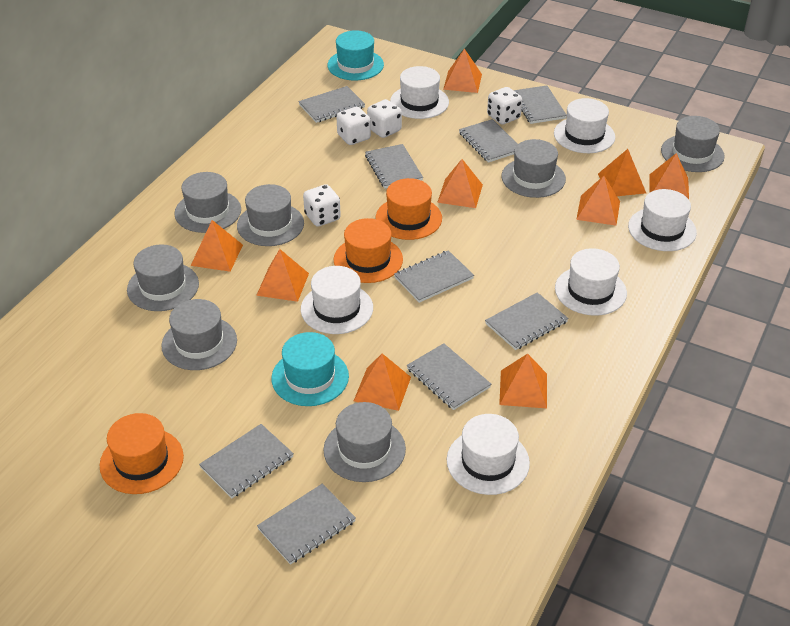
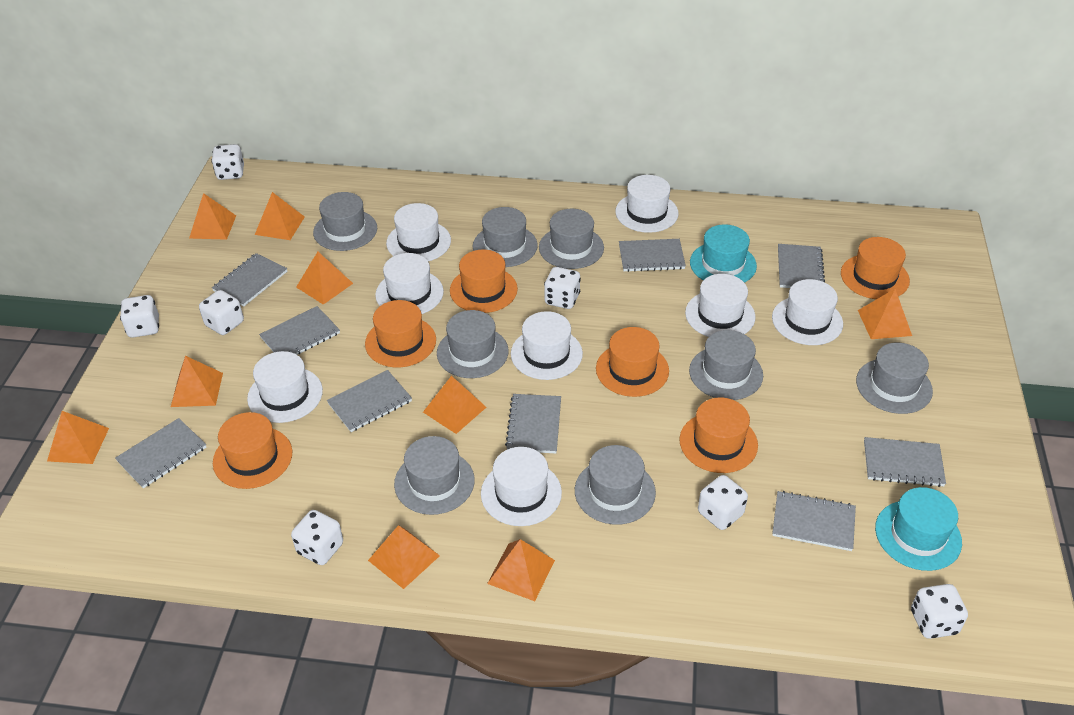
grey hat: [127,244,199,311] [161,299,237,370] [174,172,241,233] [237,184,304,246] [323,402,406,482] [502,139,566,198] [661,116,725,172] = 7 -> [313,192,377,251] [394,436,475,515] [437,310,509,378] [473,207,538,267] [539,209,604,269] [575,445,656,525] [689,330,763,400] [856,343,933,414] = 8
orange hat: [100,413,184,494] [334,218,403,283] [375,178,442,240] = 3 -> [213,412,292,489] [365,300,436,367] [450,249,518,313] [596,327,669,397] [679,398,758,473] [841,237,910,299] = 6
white dice: [303,184,341,227] [337,107,371,145] [367,99,402,138] [487,87,522,125] = 4 -> [120,295,159,338] [199,290,244,335] [211,144,244,180] [291,510,343,565] [544,267,581,309] [698,475,748,530] [911,584,968,639] = 7
white hat: [301,266,373,334] [390,66,449,119] [447,414,530,495] [554,98,615,153] [555,248,627,316] [628,189,697,251] = 6 -> [247,351,323,423] [375,253,444,314] [386,203,451,261] [481,447,562,526] [511,311,583,380] [615,175,679,233] [685,274,755,337] [772,279,843,345] = 8

